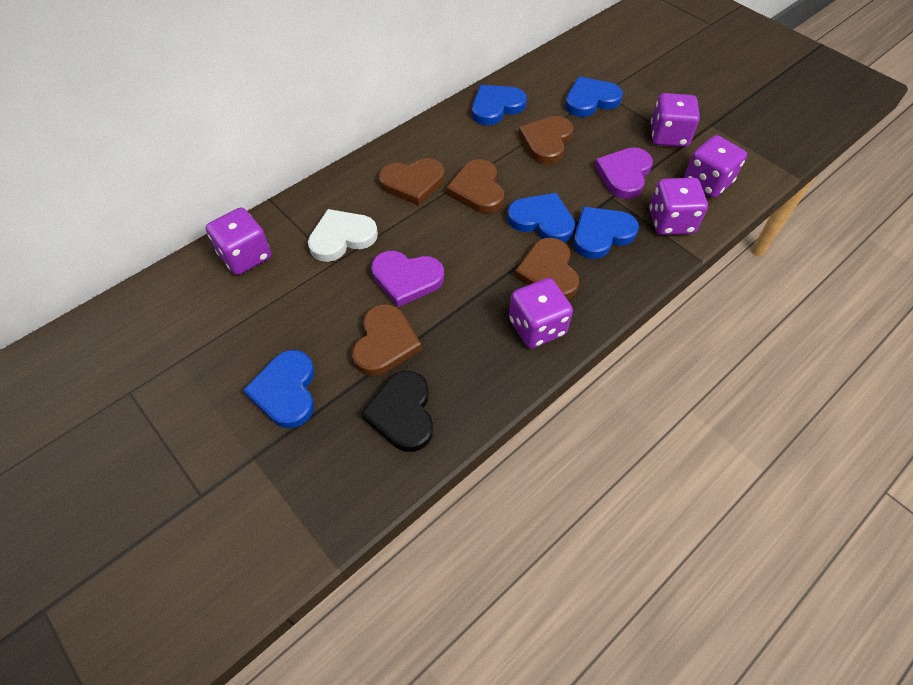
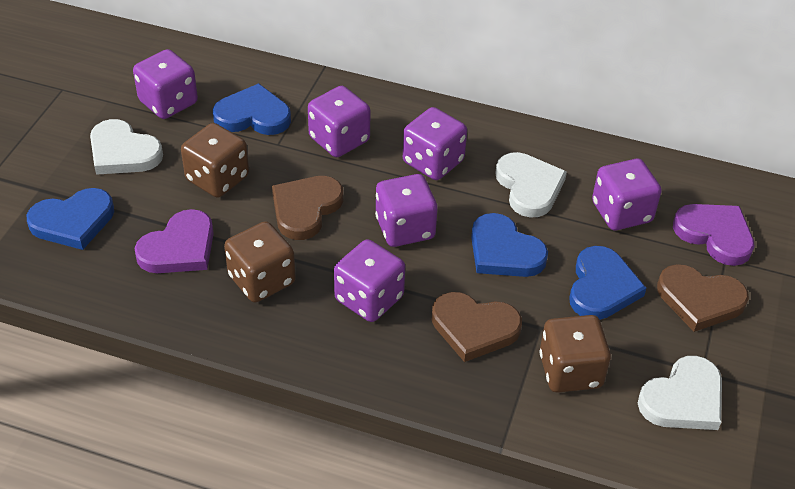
black heart: [361,371,433,452] = 1 -> none = 0
blue heart: [243,350,315,428] [472,85,527,125] [507,193,575,242] [565,77,623,117] [573,207,639,259] = 5 -> [27,188,114,250] [213,83,291,135] [471,213,548,277] [569,246,646,320] = 4
brown dice: none = 0 -> [181,123,249,198] [224,221,296,303] [540,315,611,393] = 3
brown heart: [352,304,422,376] [379,158,445,206] [446,159,504,213] [515,238,579,300] [518,116,573,164] = 5 -> [272,176,343,240] [432,292,522,362] [657,264,749,332] = 3
purple dice: [206,207,271,275] [509,278,573,348] [649,178,708,235] [651,93,700,147] [684,135,747,198] = 5 -> [133,49,198,119] [308,86,370,157] [334,239,405,322] [375,174,438,247] [403,107,467,180] [592,159,662,230] = 6
white heart: [308,209,378,262] = 1 -> [90,119,163,175] [495,152,567,218] [638,356,722,430] = 3

